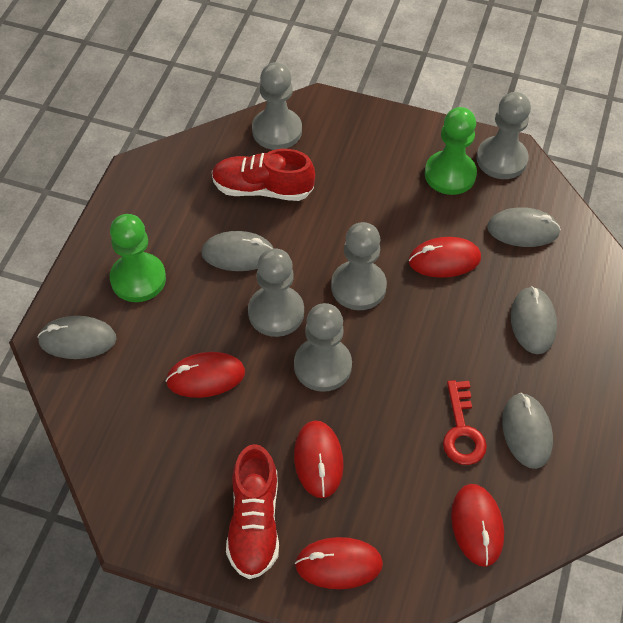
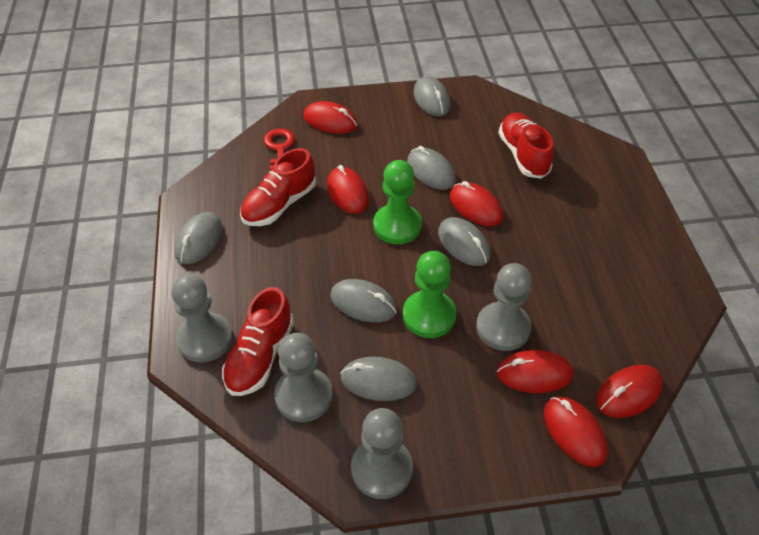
grey mouse: [37,316,117,359] [201,231,274,271] [487,207,561,247] [502,393,553,469] [511,286,557,354] = 5 -> [174,212,222,264] [330,279,397,322] [340,357,417,401] [407,146,456,190] [413,76,451,116] [438,217,491,266] = 6
grey pawn: [248,248,304,337] [252,62,302,150] [294,303,352,392] [331,222,387,310] [476,92,531,179] = 5 -> [171,274,233,362] [274,333,333,422] [351,408,413,499] [476,263,532,351] = 4
red mouse: [166,352,245,398] [294,421,344,498] [295,537,383,589] [409,237,481,278] [451,484,504,567] = 5 -> [303,101,358,134] [327,165,369,214] [450,181,504,226] [497,350,573,393] [544,397,608,467] [596,365,663,418] = 6
red shoe: [212,149,315,201] [226,444,279,579] = 2 -> [222,287,294,396] [240,148,316,226] [498,113,554,179] = 3

